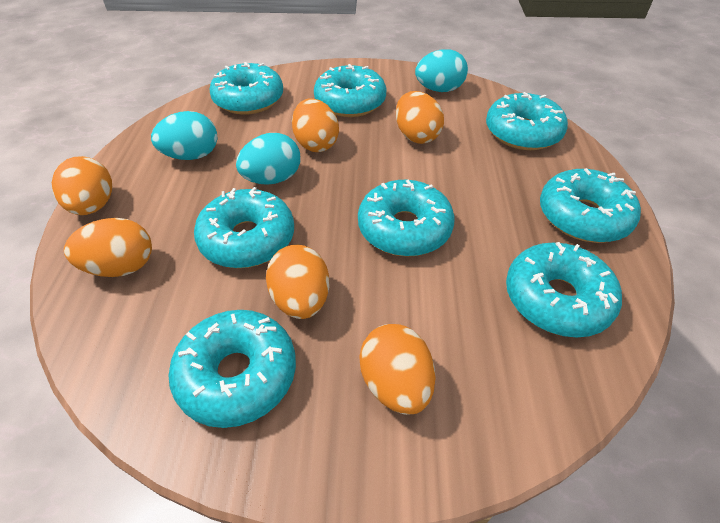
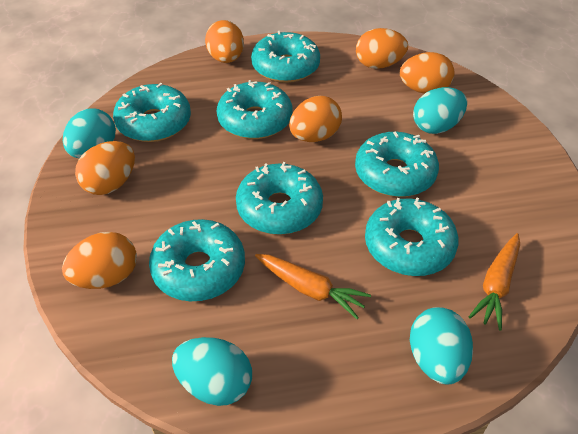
orange carrot: none = 0 -> [255,254,371,319] [469,233,520,331] = 2
turquoise donut: [169,310,296,428] [194,187,294,268] [209,62,283,115] [314,64,386,117] [358,180,455,257] [486,92,568,150] [506,242,622,337] [540,168,641,243] = 8 -> [113,83,191,142] [149,219,245,301] [217,80,292,139] [236,162,323,235] [251,31,320,83] [355,131,439,197] [365,198,459,276] = 7
turquoise egg: [151,111,217,160] [236,133,301,185] [415,49,468,92] = 3 -> [63,108,116,158] [172,337,252,406] [410,307,473,384] [413,87,467,134] = 4

